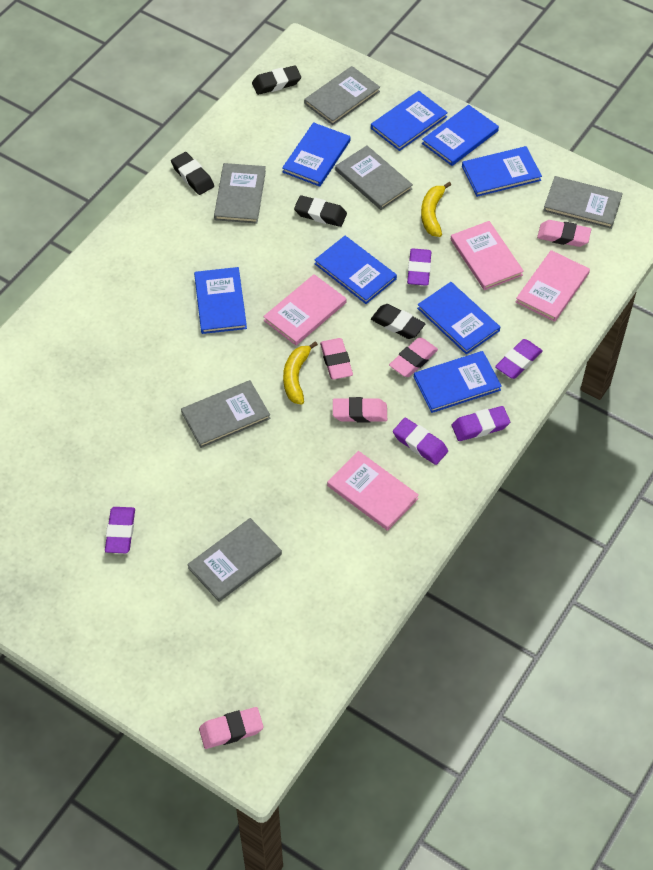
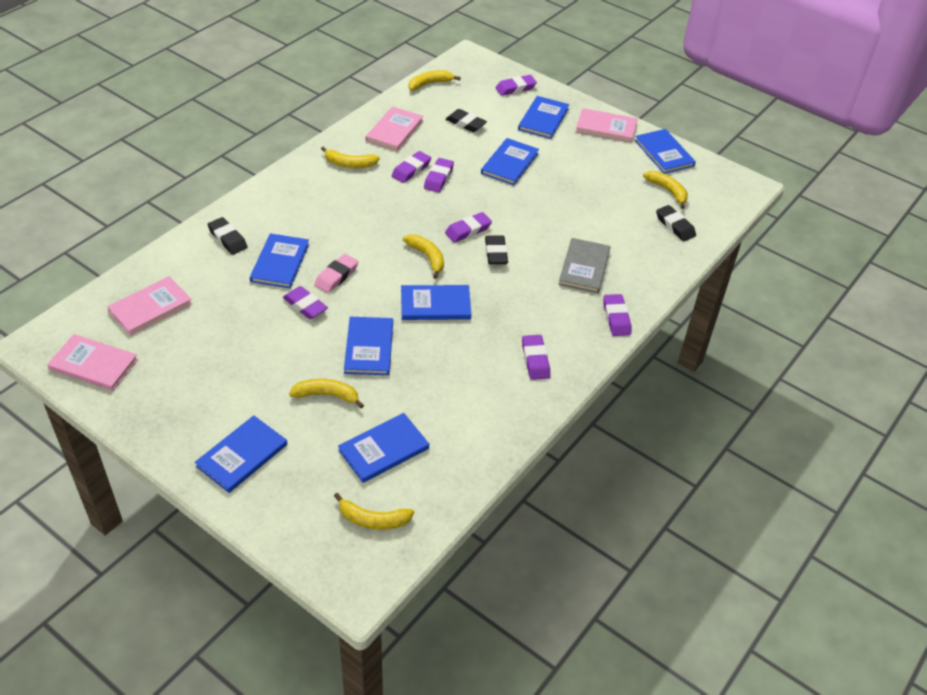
grey book: [181,380,270,448] [187,518,282,602] [214,163,266,224] [304,66,380,125] [335,146,413,210] [543,176,623,229] = 6 -> [558,238,610,293] = 1
pink eraser: [199,707,264,749] [320,338,353,379] [333,397,387,423] [389,337,438,377] [537,220,591,247] = 5 -> [314,254,358,293] = 1
purple eraser: [105,507,135,553] [393,418,448,465] [407,248,431,286] [452,406,510,441] [495,339,543,379] = 5 -> [283,286,328,319] [392,151,431,183] [424,158,454,192] [445,212,492,243] [496,75,537,96] [522,335,550,380] [603,294,631,336] = 7
yellow banana: [283,341,318,405] [421,182,451,237] = 2 -> [289,379,364,408] [321,146,380,168] [334,493,414,530] [403,235,444,279] [409,70,461,90] [643,171,688,209] = 6

